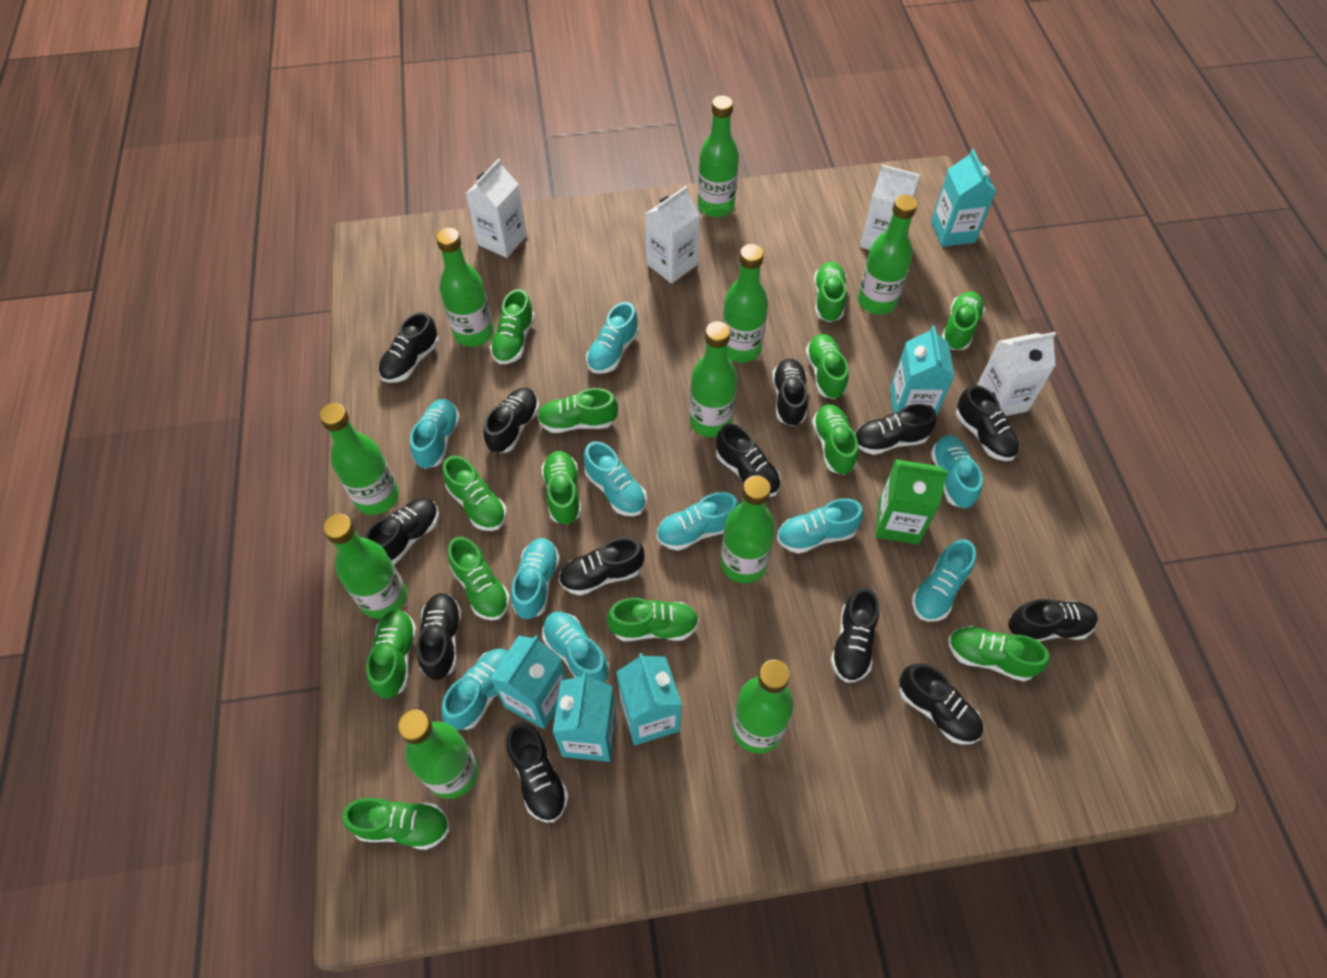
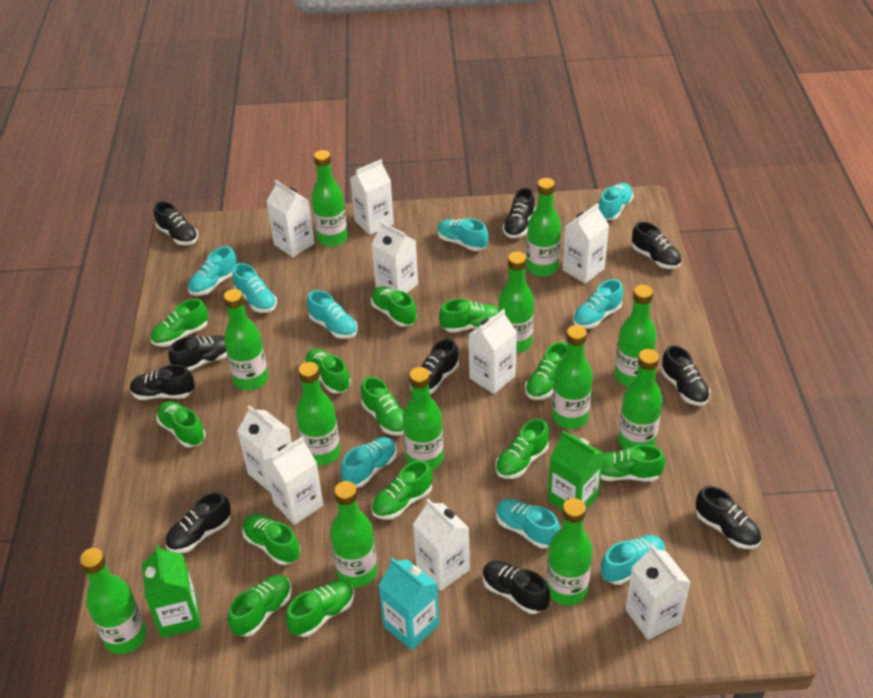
black shoe: [365,498,439,565] [378,312,439,383] [416,593,462,680] [483,388,539,453] [507,722,569,822] [559,537,645,596] [716,424,781,497] [772,359,808,426] [831,588,879,683] [855,404,937,455] [900,663,983,745] [956,385,1020,461] [1008,599,1098,642] = 13 -> [130,365,195,400] [154,201,198,245] [165,492,231,553] [168,335,227,371] [410,339,459,394] [483,561,550,614] [502,187,535,238] [632,222,681,269] [661,345,710,406] [696,486,761,549] = 10
green bottle: [319,403,399,515] [323,514,407,619] [398,709,479,799] [436,228,494,347] [690,321,737,437] [698,95,739,217] [721,475,775,583] [722,244,768,363] [732,660,794,754] [858,195,917,315] = 10 -> [80,548,146,654] [224,289,268,390] [296,362,340,466] [311,150,348,247] [330,481,377,587] [403,367,443,470] [498,252,534,353] [526,178,561,277] [546,498,593,605] [552,325,593,429] [615,285,656,387] [618,349,663,449] = 12
green carton: [875,459,948,545] = 1 -> [142,545,201,638] [548,431,604,510] = 2
turquoise carton: [490,635,567,729] [553,673,616,762] [617,653,682,746] [890,325,955,416] [931,149,996,247] = 5 -> [378,557,439,650] = 1
turquoise shoe: [410,399,460,469] [441,649,508,730] [511,538,560,619] [542,612,609,682] [583,441,647,516] [586,302,639,374] [657,492,739,551] [777,498,863,554] [912,539,976,622] [931,435,983,508] = 10 -> [188,246,237,295] [232,263,277,313] [307,290,358,339] [341,437,397,488] [437,218,489,251] [496,499,560,548] [573,279,623,329] [599,183,634,220] [601,535,665,585] = 9
white carton: [466,159,527,258] [645,186,700,284] [860,165,920,250] [977,332,1056,416] = 4 -> [237,405,292,492] [264,436,324,525] [266,180,315,257] [350,159,394,235] [371,221,418,293] [413,499,470,591] [468,309,517,394] [562,203,609,284] [625,544,691,640] = 9

